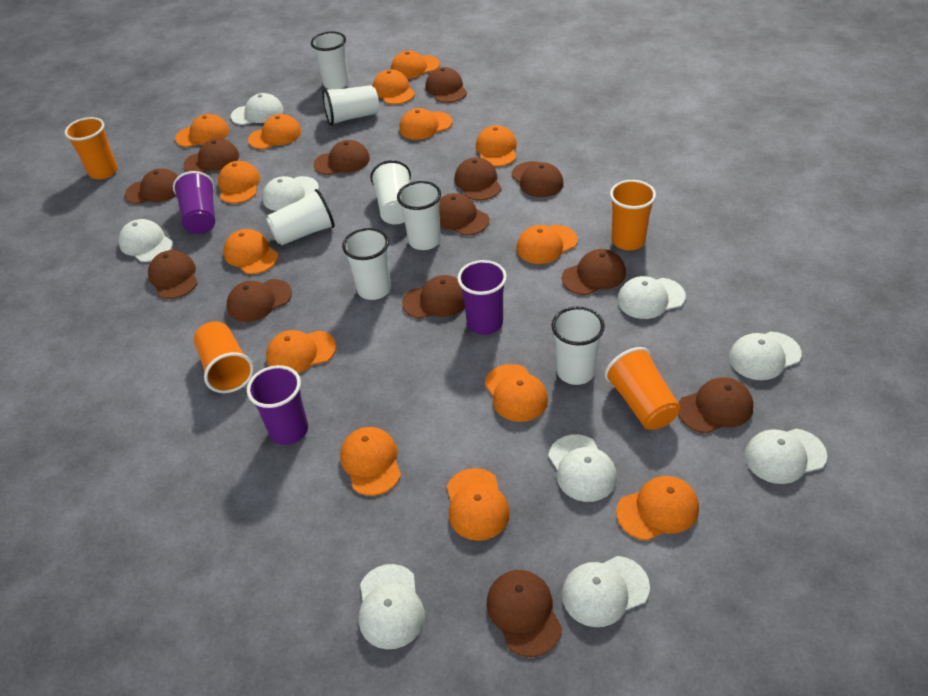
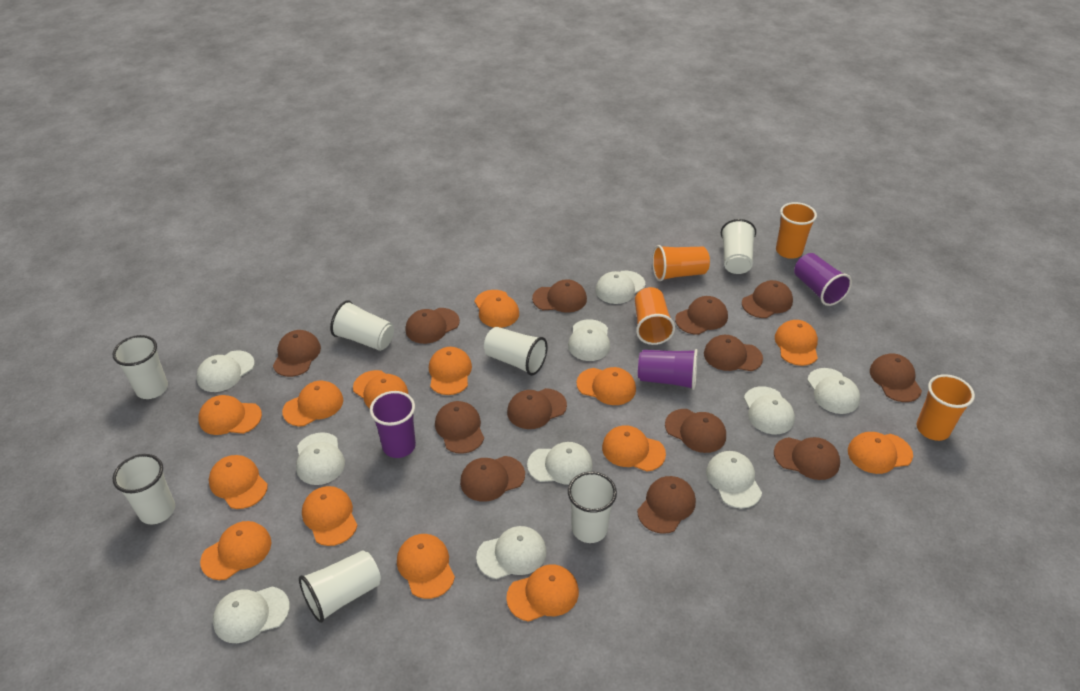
white cap: [118,219,173,262] [231,93,283,125] [262,176,319,211] [359,564,425,649] [548,435,617,502] [562,556,650,627] [617,276,686,319] [729,332,802,380] [745,429,827,484] = 9 -> [196,351,255,392] [213,587,290,643] [296,432,345,485] [476,526,547,579] [527,442,593,485] [568,319,610,361] [595,271,645,304] [706,451,762,508] [744,386,795,435] [807,368,860,414] = 10

